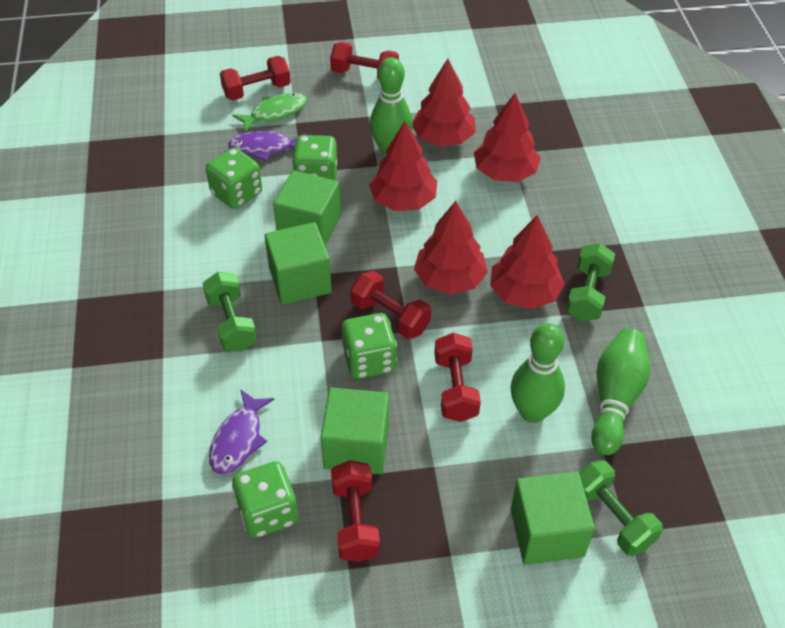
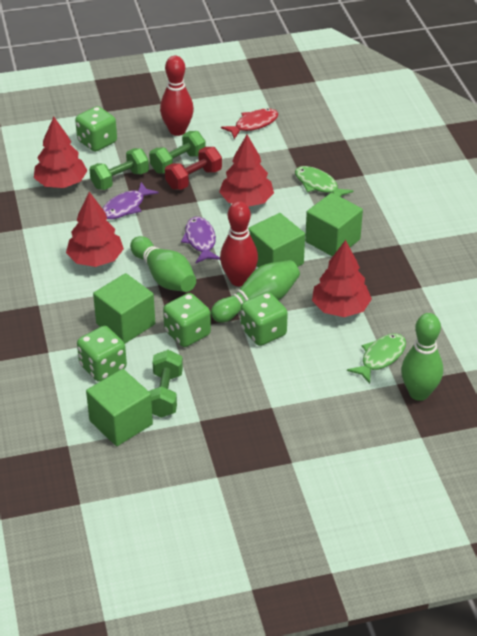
green fish: [232,93,307,132] = 1 -> [295,166,353,197] [347,333,406,384] = 2
red bowling pin: none = 0 -> [160,56,194,136] [220,201,258,286] = 2
red dumbbell: [220,56,291,100] [330,42,399,79] [331,460,380,562] [350,271,431,339] [434,333,481,422] = 5 -> [165,147,222,190] = 1
red fish: none = 0 -> [221,108,278,139] = 1
red tree: [369,121,437,211] [413,59,476,146] [414,201,488,295] [474,93,541,182] [490,215,565,309] = 5 -> [34,117,88,188] [66,192,124,267] [219,135,274,207] [312,240,372,317] = 4

